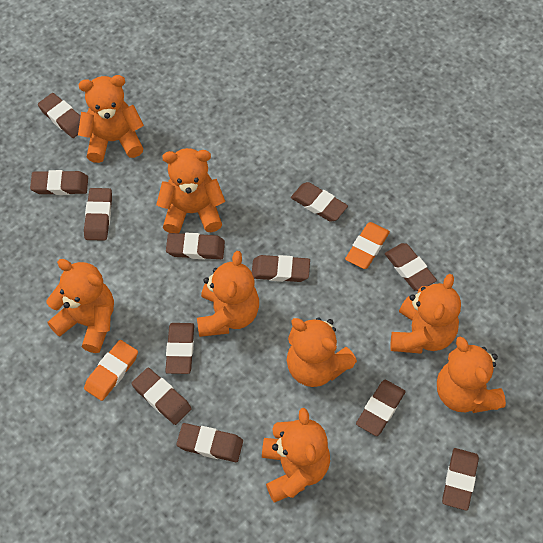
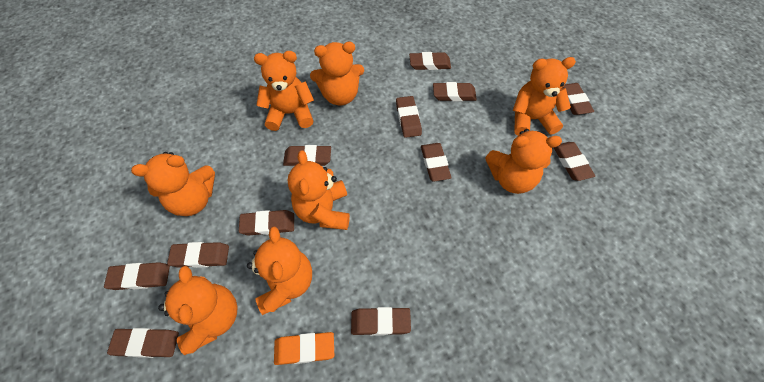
orange eraser: [84,340,138,401] [345,222,390,269] = 2 -> [274,332,334,365] = 1

